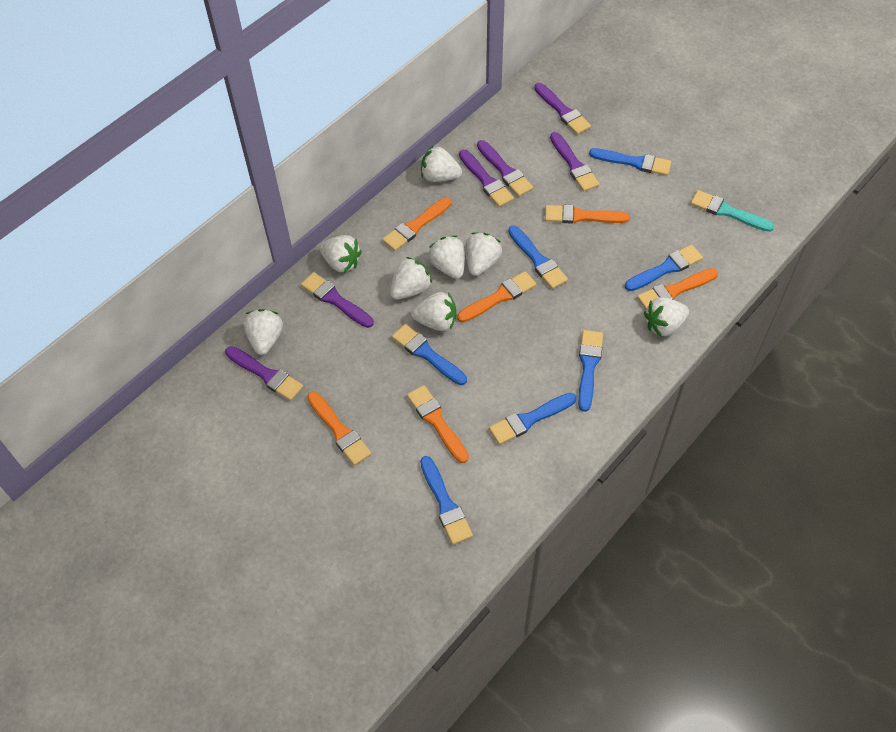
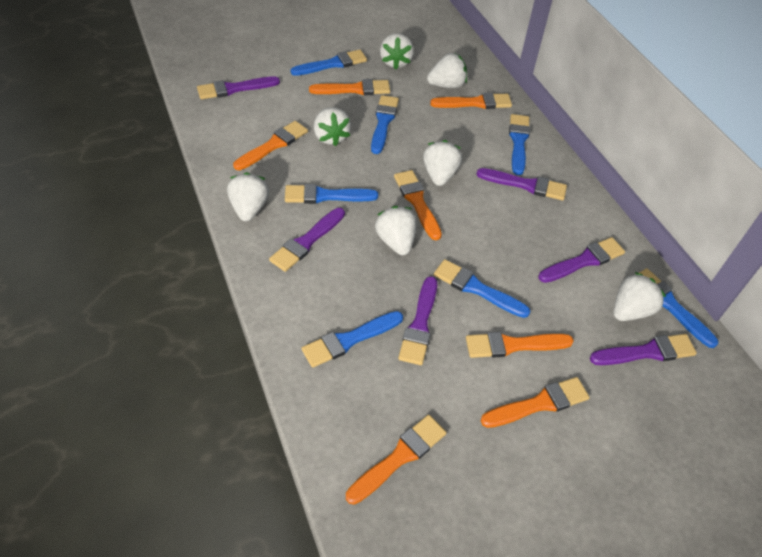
orange brush: [307,392,372,466] [382,197,451,251] [407,385,469,463] [457,271,537,323] [545,205,630,224] [637,268,718,310] = 6 -> [233,121,308,170] [309,79,390,95] [346,415,447,505] [394,170,442,240] [430,93,512,109] [466,332,574,358] [481,377,590,428] = 7
turquoise brush: [691,190,775,232] = 1 -> none = 0
white strawberry: [243,309,283,355] [319,235,362,273] [390,257,432,299] [411,292,456,331] [421,145,462,182] [428,235,465,279] [465,232,502,276] [644,297,689,337] = 8 -> [227,172,269,221] [314,107,351,146] [375,206,417,255] [380,33,414,70] [423,140,462,186] [427,53,467,88] [613,272,666,321] = 7

